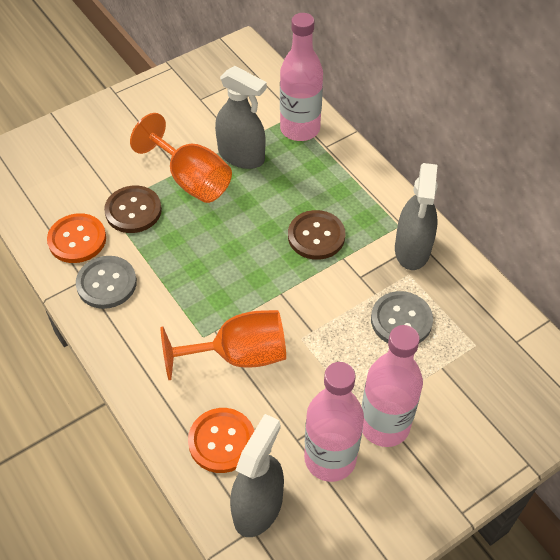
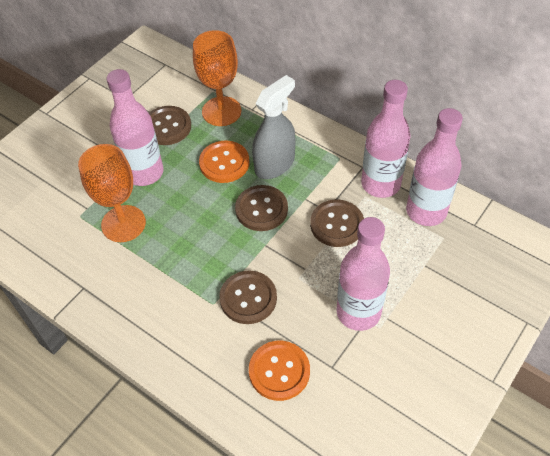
brown button: [104,186,162,233] [288,210,345,260] = 2 -> [149,106,191,145] [219,270,277,324] [235,185,288,231] [310,199,364,247] = 4
grey button: [76,256,137,309] [371,291,433,343] = 2 -> none = 0
grey spray bottle: [215,66,267,169] [230,414,284,537] [395,163,438,270] = 3 -> [252,75,295,179] = 1
pink bottle: [280,13,323,141] [304,362,364,482] [362,325,423,447] = 3 -> [106,69,164,186] [336,217,390,331] [361,80,411,198] [406,108,463,226] = 4

